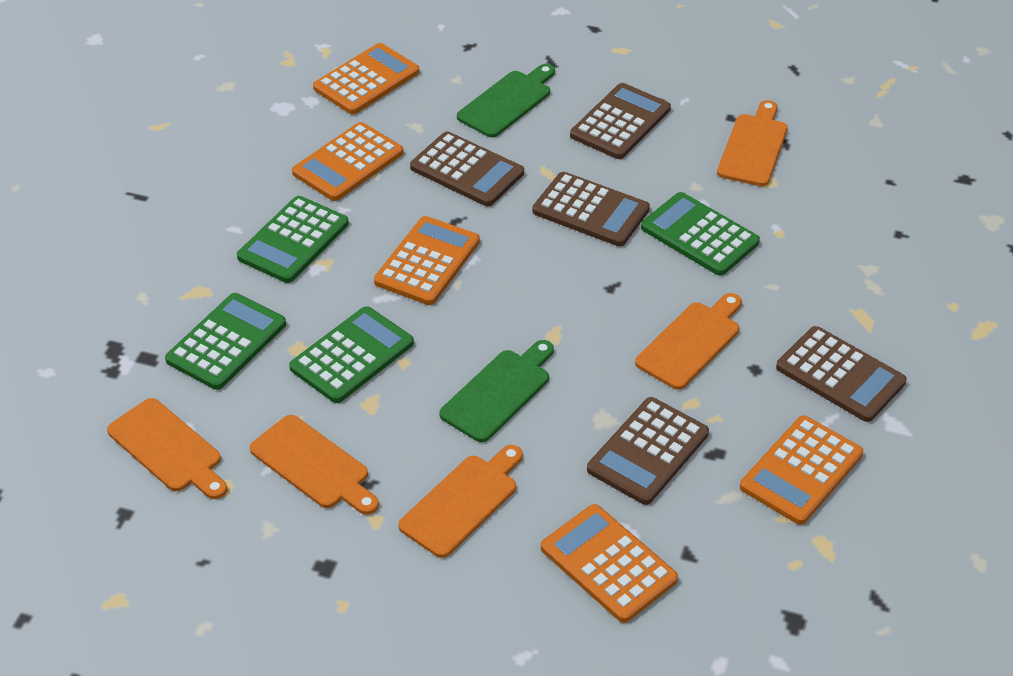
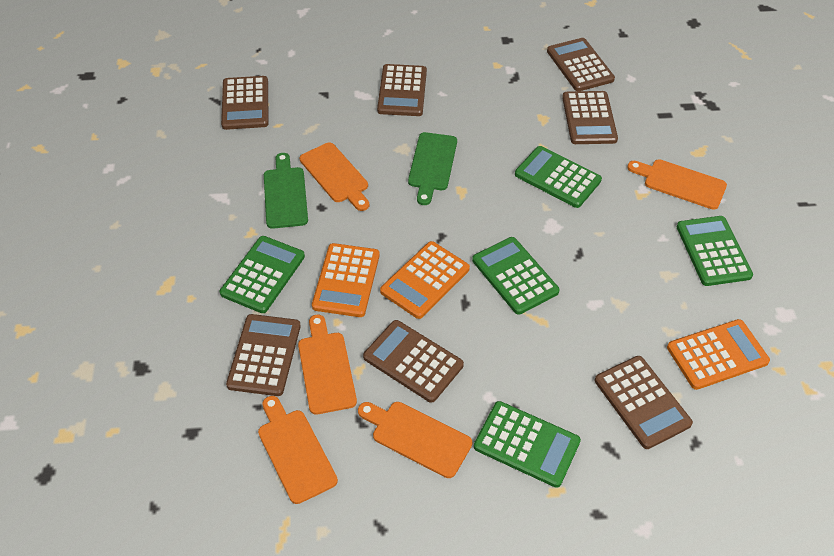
brown calculator: [410,131,524,206] [532,172,650,246] [570,83,671,159] [587,397,709,505] [776,326,907,422] = 5 -> [221,76,268,130] [226,314,301,396] [363,320,464,403] [377,64,427,116] [547,38,615,91] [562,91,618,144] [595,356,693,449] = 7
green calculator: [165,293,286,390] [237,196,349,283] [289,306,414,403] [641,192,760,276] = 4 -> [220,236,305,313] [472,237,560,315] [474,401,581,488] [515,146,602,208] [677,216,753,286] = 5
orange calculator: [292,122,403,201] [313,43,419,114] [374,216,480,305] [541,504,678,623] [740,415,863,525] = 5 -> [312,243,380,317] [380,241,470,319] [667,319,770,390] = 3

